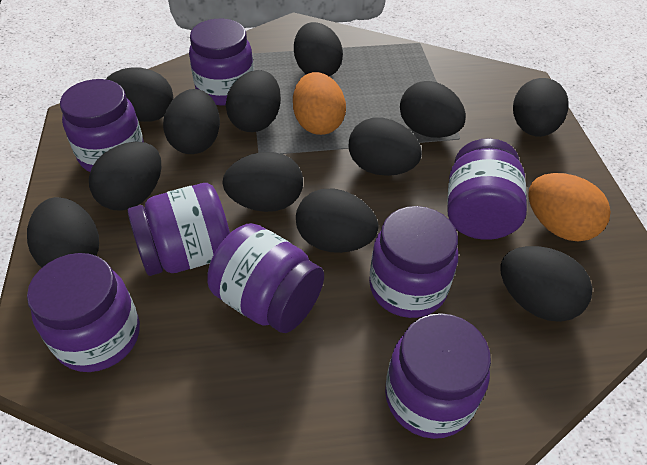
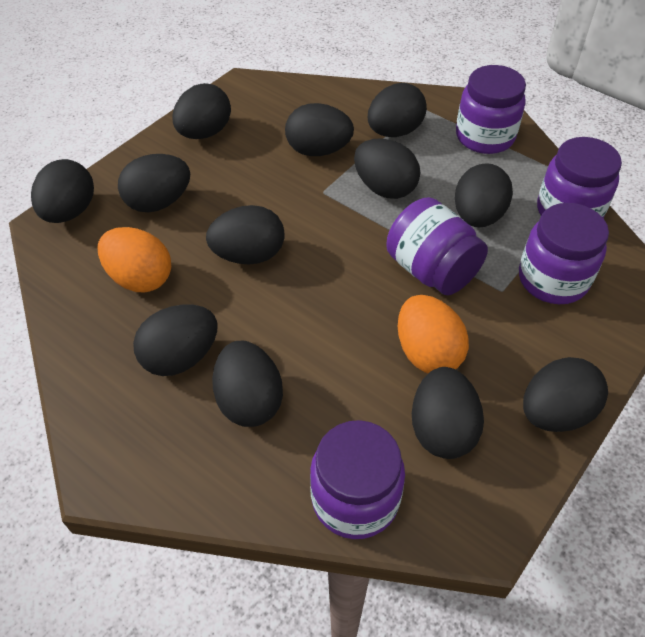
purple jar: [27,253,140,372] [60,79,144,172] [128,183,230,276] [189,19,254,106] [207,223,324,333] [369,206,458,318] [385,313,491,439] [447,138,527,240] = 8 -> [310,420,405,539] [386,197,488,295] [456,65,526,154] [519,203,609,304] [537,137,622,218] = 5

